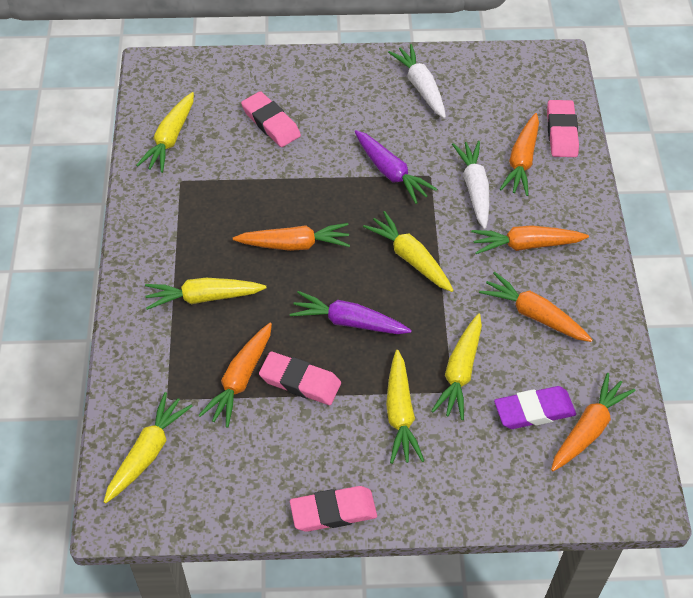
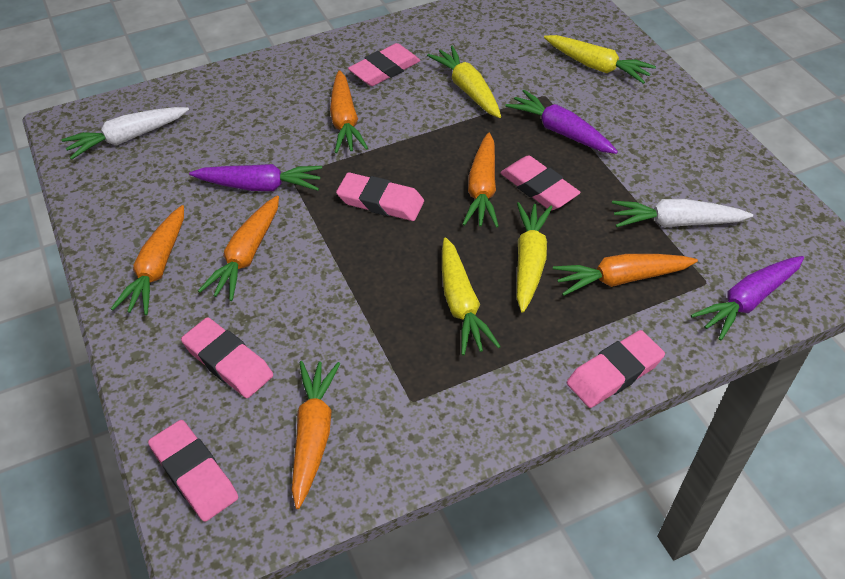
pink eraser: [241,91,301,147] [259,351,341,405] [290,486,377,532] [547,100,579,157] = 4 -> [148,420,238,522] [181,317,273,398] [336,172,424,221] [348,43,420,86] [500,155,581,210] [567,330,665,408] = 6
purple carrot: [290,291,412,334] [355,130,437,204] = 2 -> [189,164,322,191] [505,90,618,154] [691,256,804,341] = 3
purple eraser: [494,386,576,429] = 1 -> none = 0
yellow carrot: [104,392,193,503] [136,92,194,173] [145,278,266,310] [363,211,454,292] [386,350,424,464] [431,314,482,420] = 6 -> [427,45,501,118] [442,238,501,355] [517,202,552,313] [544,35,656,84] = 4

